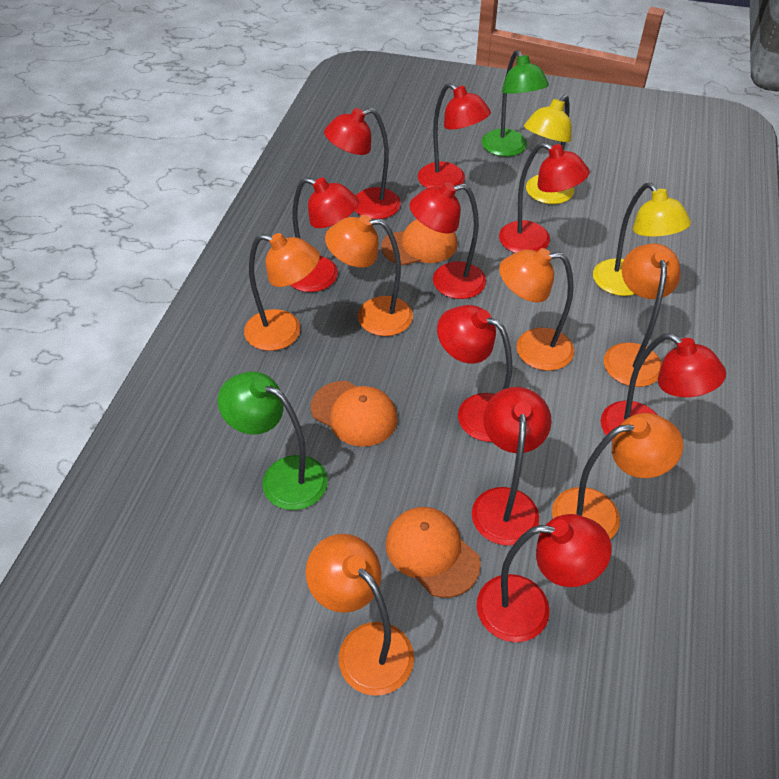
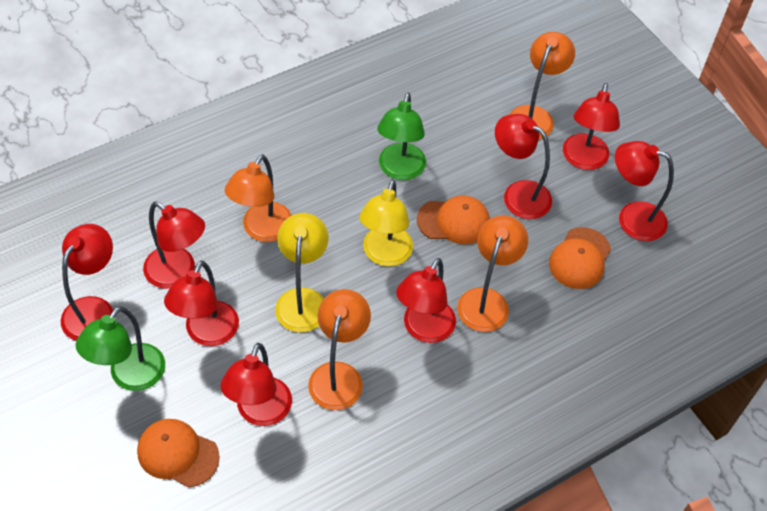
orange lamp: [244,233,320,351] [306,534,414,696] [325,215,413,336] [499,248,574,371] [552,413,683,539] [604,244,681,387] = 6 -> [225,155,292,242] [308,289,371,410] [457,215,528,332] [509,32,575,140] = 4
red lamp: [290,177,359,292] [324,108,401,219] [409,182,486,299] [418,83,491,188] [437,305,512,442] [472,387,552,546] [477,514,612,642] [499,142,590,253] [601,333,726,442] = 9 -> [61,224,113,341] [143,202,205,289] [164,261,239,346] [221,343,292,426] [396,258,456,343] [495,114,552,219] [563,83,620,170] [615,141,674,241] = 8

